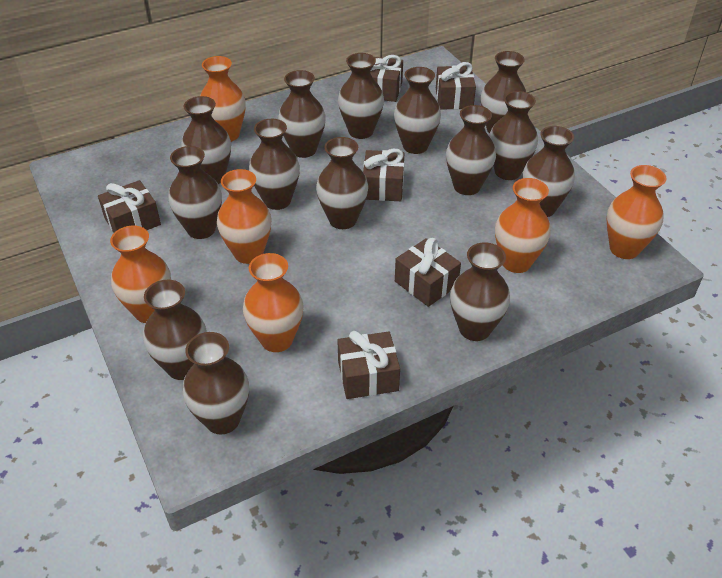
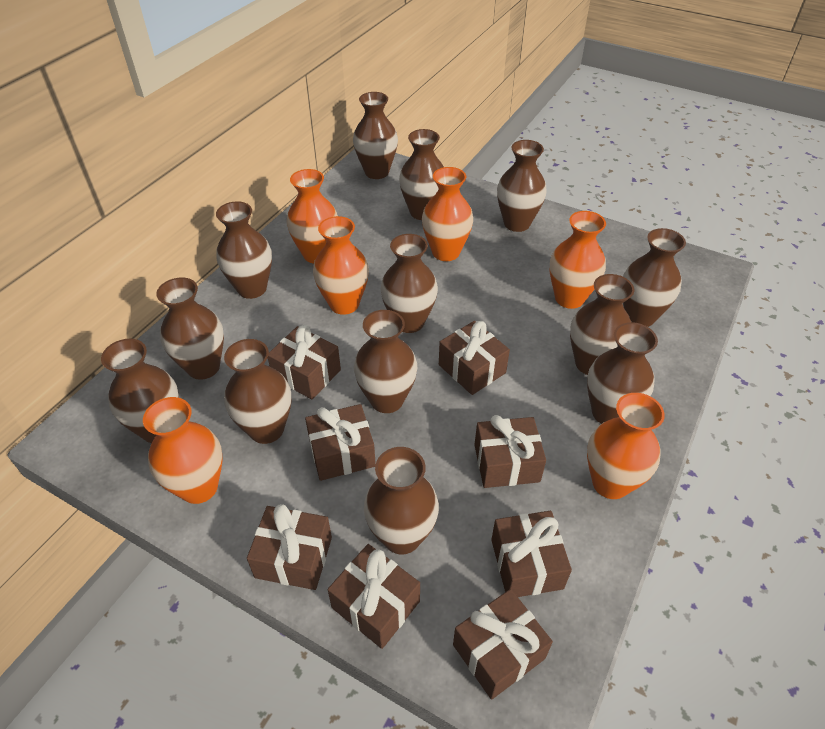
brown gift: [98,180,161,233] [337,331,400,399] [363,149,404,201] [370,55,403,102] [395,238,461,307] [436,62,476,110] = 6 -> [247,504,332,590] [268,325,341,399] [305,404,376,481] [327,544,420,649] [439,321,510,395] [453,589,553,700] [474,415,546,488] [491,511,572,597] = 8
brown vase: [143,280,206,380] [168,146,222,239] [181,96,231,184] [183,332,249,434] [249,119,300,210] [278,70,326,158] [316,137,368,229] [338,53,384,139] [394,67,441,154] [446,105,496,195] [450,242,510,341] [481,51,526,134] [489,91,538,180] [523,126,575,217] = 14 -> [101,339,179,443] [156,277,224,380] [216,201,272,299] [224,339,291,444] [353,92,398,179] [354,310,417,413] [364,447,439,554] [381,234,438,333] [399,129,444,220] [497,140,547,232] [570,274,634,375] [587,322,658,424] [623,228,686,327] = 13

